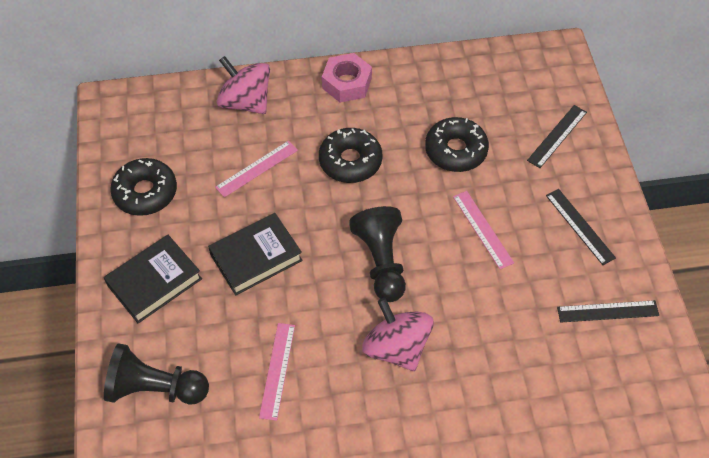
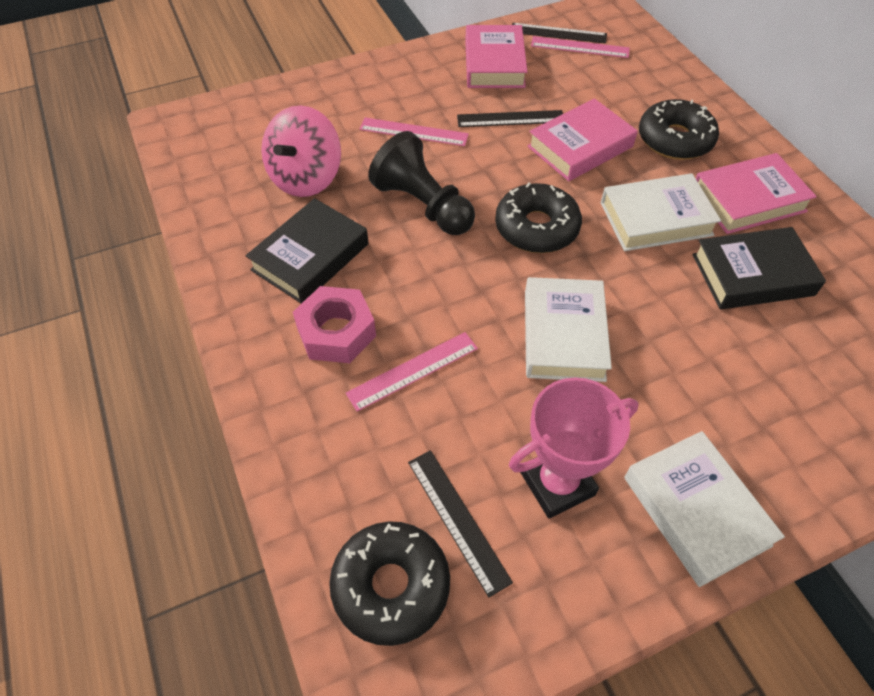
black pawn: [104,343,209,405] [349,206,406,302] = 2 -> [368,131,475,235] = 1
pink book: none = 0 -> [465,25,528,88] [527,98,638,181] [696,153,817,234] = 3
pink spinning top: [216,56,270,114] [362,298,434,371] = 2 -> [261,105,341,197] = 1
pink trophy: none = 0 -> [509,378,638,518] = 1
white book: none = 0 -> [525,277,612,382] [601,173,721,251] [624,431,785,587] = 3

